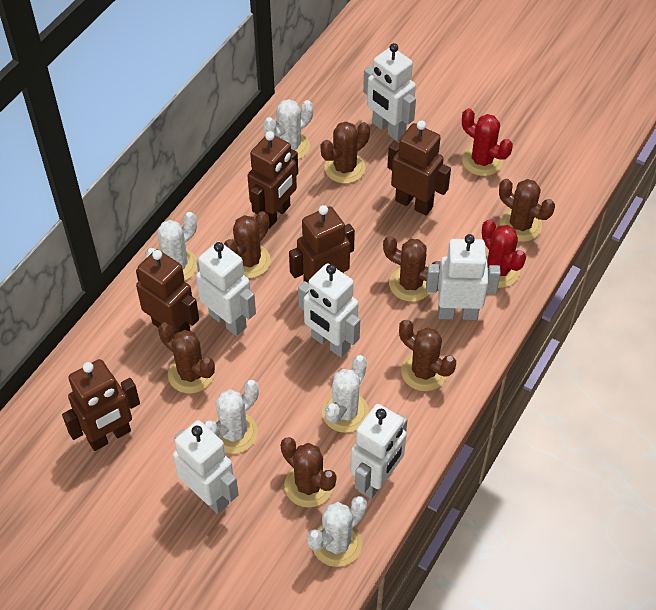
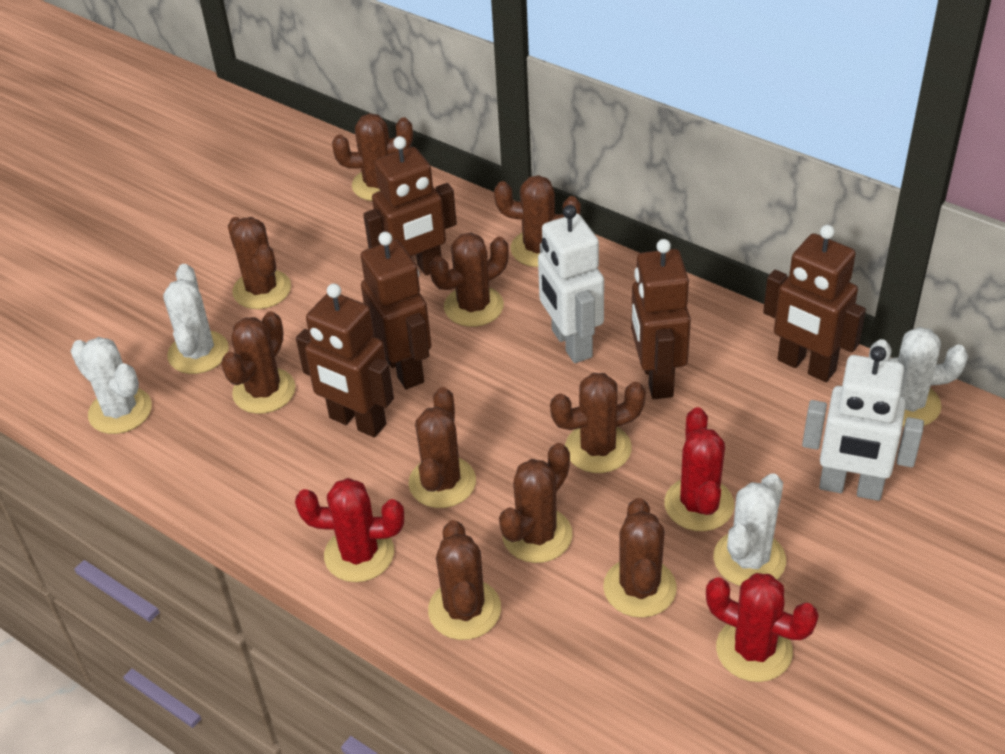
brown cactus: [158,323,215,394] [224,211,271,278] [281,437,336,508] [320,121,370,184] [383,236,441,302] [399,320,456,391] [499,179,555,242] = 7 -> [221,311,296,414] [228,217,291,309] [332,113,413,201] [408,387,476,508] [428,520,501,640] [430,232,509,327] [494,175,581,267] [499,443,573,563] [550,373,646,473] [603,498,677,618] = 10
red cactus: [462,108,513,176] [482,219,526,288] = 2 -> [295,478,404,582] [664,407,734,531] [706,573,819,682] = 3
white cactus: [145,212,197,281] [204,380,259,454] [263,99,313,159] [307,496,367,567] [322,355,369,433] = 5 -> [70,337,152,434] [163,264,229,374] [714,473,786,586] [869,327,968,427] = 4
white robot: [173,420,239,514] [196,242,256,336] [298,263,360,357] [350,404,408,499] [363,43,416,141] [426,234,501,320] = 6 -> [538,205,604,363] [802,346,924,501] = 2

